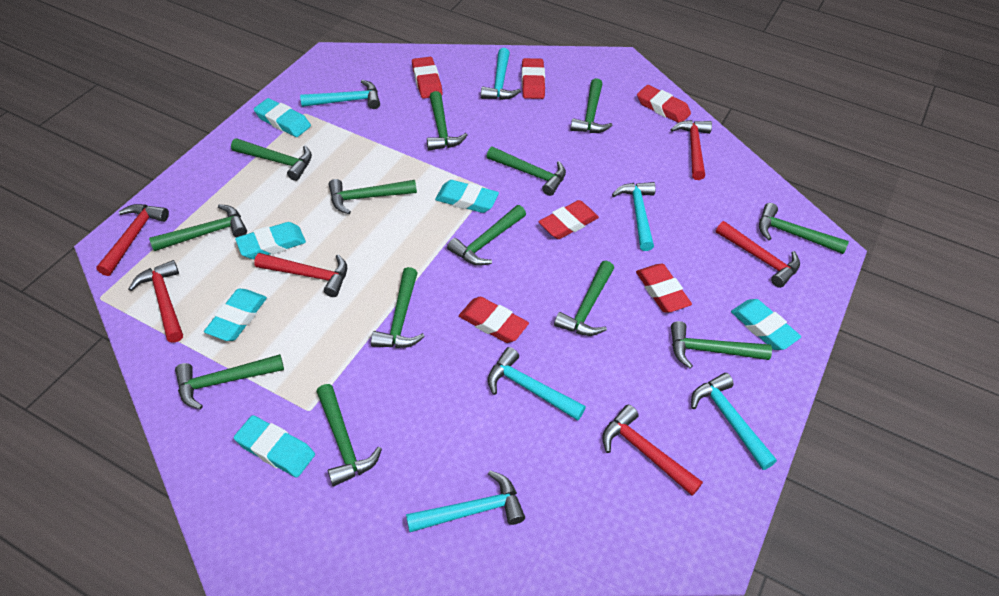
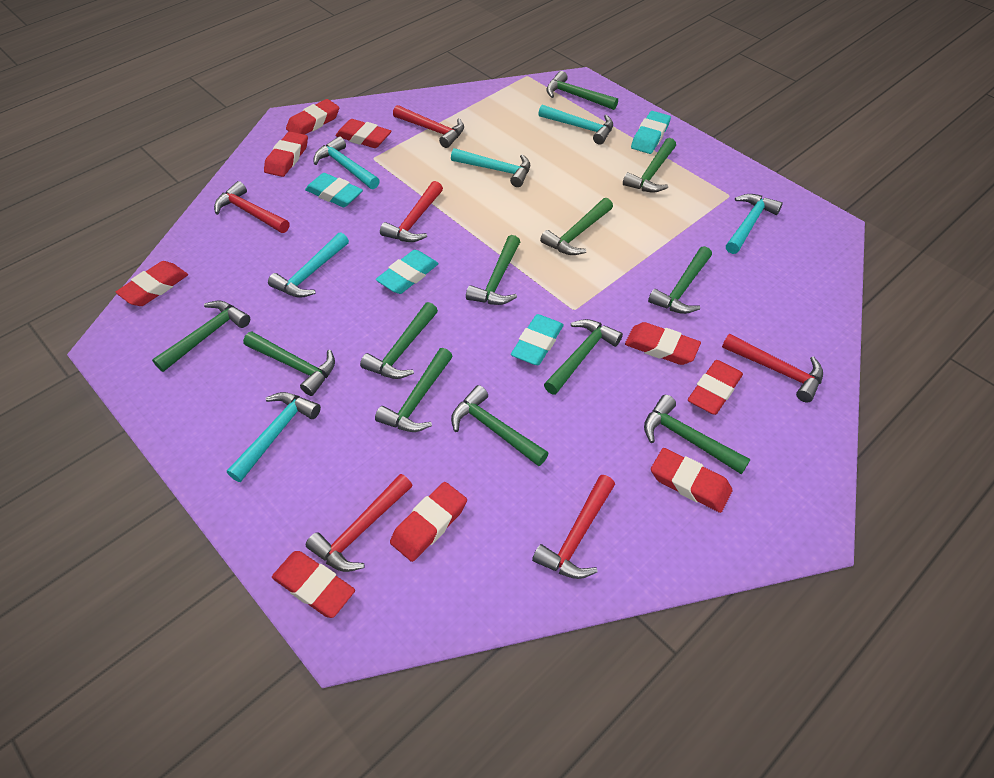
green hammer: [149,204,247,251] [175,354,284,409] [231,138,312,181] [317,384,382,486] [329,179,417,214] [371,267,425,348] [427,91,468,151] [447,205,526,266] [487,147,566,196] [554,261,614,336] [570,78,613,133] [671,321,772,368] [759,203,849,254] = 13 -> [152,300,250,372] [243,331,335,396] [360,302,438,379] [375,348,453,432] [451,385,549,466] [466,235,520,305] [540,198,613,255] [544,319,623,395] [546,71,618,110] [623,138,676,192] [644,395,751,474] [648,246,712,314] = 12
red eraser: [412,57,443,99] [459,297,529,343] [522,58,545,99] [538,200,599,239] [636,264,692,312] [637,85,691,123] = 6 -> [116,261,188,306] [264,131,308,177] [272,551,355,618] [286,99,339,135] [336,119,391,148] [390,482,467,562] [625,322,701,365] [651,448,732,513] [688,360,743,415] = 9
turquoise eraser: [204,289,267,341] [234,415,315,478] [235,222,306,259] [254,98,311,137] [435,180,499,213] [731,299,801,350] = 6 -> [305,173,363,207] [376,250,439,294] [511,314,564,365] [631,111,671,154] = 4

